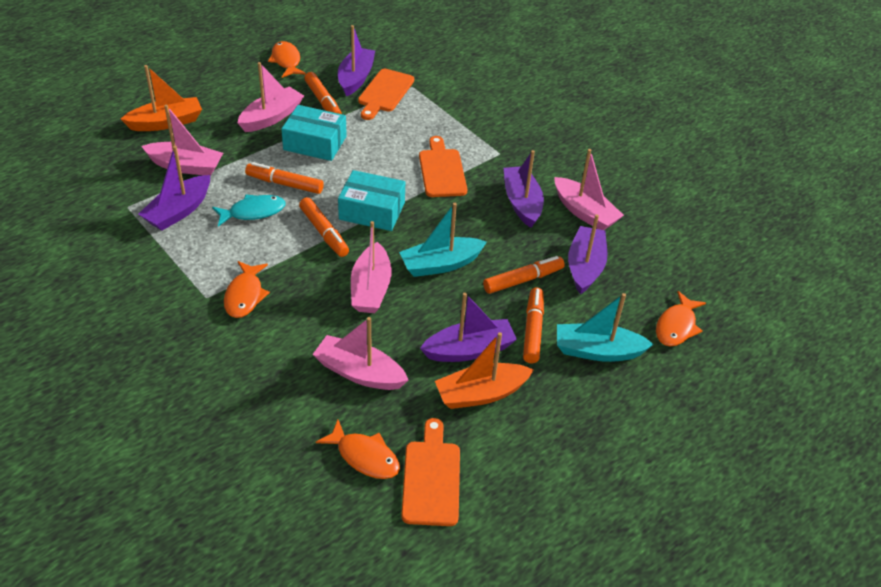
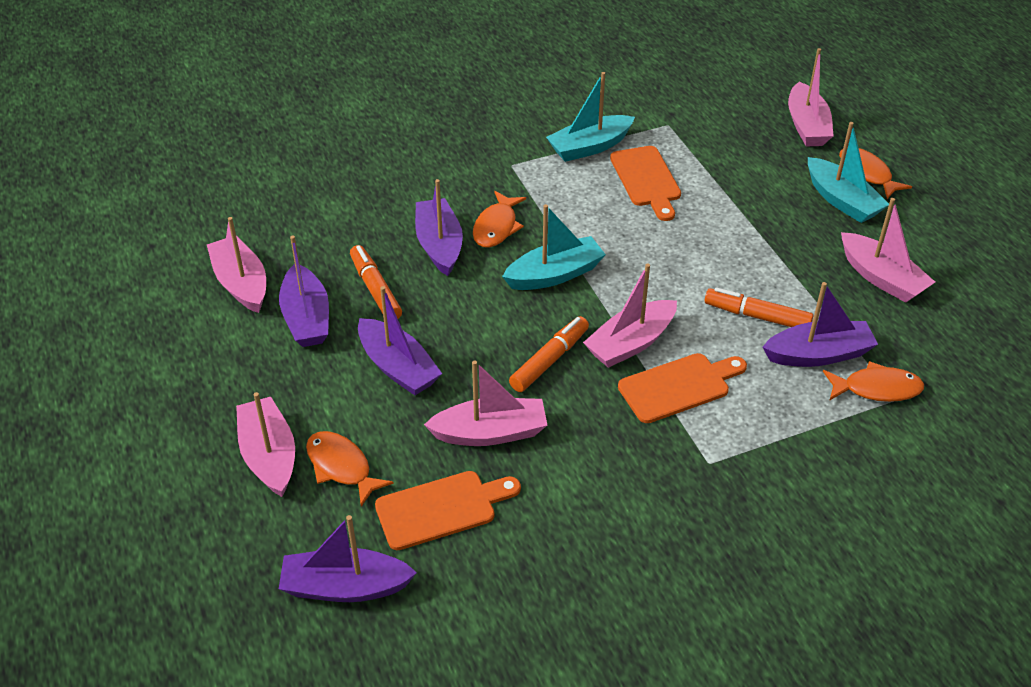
orange boat: [121,65,202,131] [435,332,534,409] = 2 -> none = 0
orange marker: [245,162,324,194] [299,197,349,257] [304,72,342,114] [483,256,565,294] [523,288,544,363] = 5 -> [350,245,402,319] [509,316,589,392] [705,287,813,327] = 3
pink boat: [142,105,223,176] [238,62,304,132] [312,317,408,390] [351,221,392,313] [554,149,624,230] = 5 -> [207,217,266,313] [236,392,295,497] [424,360,547,446] [583,264,677,368] [788,48,834,146] [841,198,935,303] = 6
turquoise boat: [399,203,487,277] [557,293,654,362] = 2 -> [502,204,606,290] [546,72,635,162] [808,122,889,223] = 3
turquoise box: [281,105,347,161] [338,170,405,231] = 2 -> none = 0
turquoise fish: [212,194,286,227] = 1 -> none = 0

